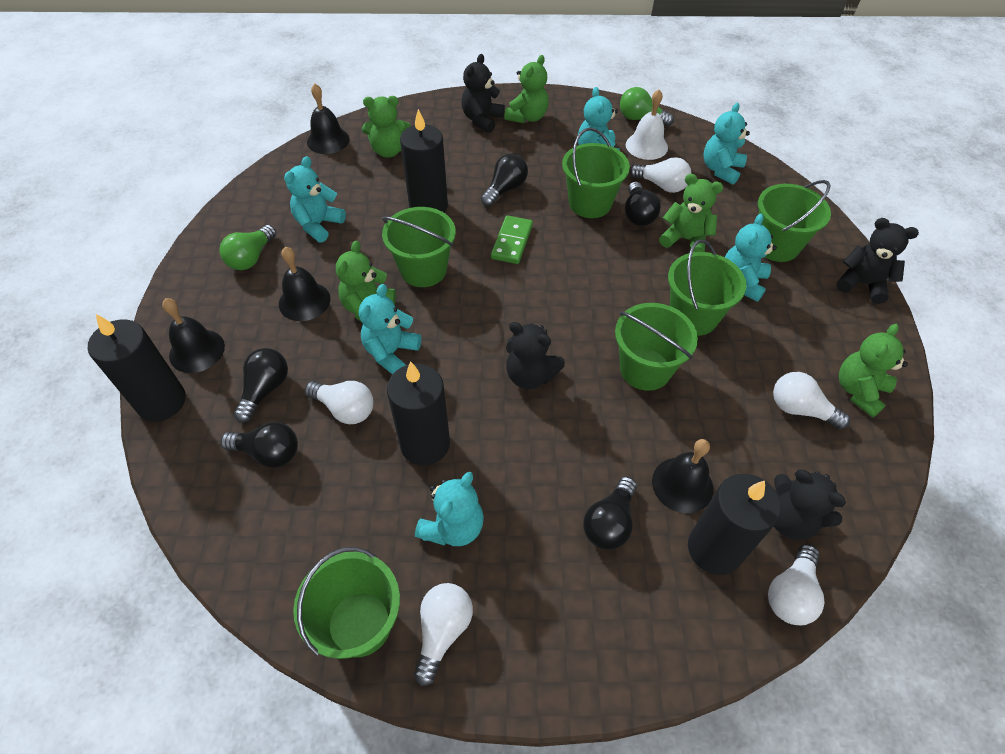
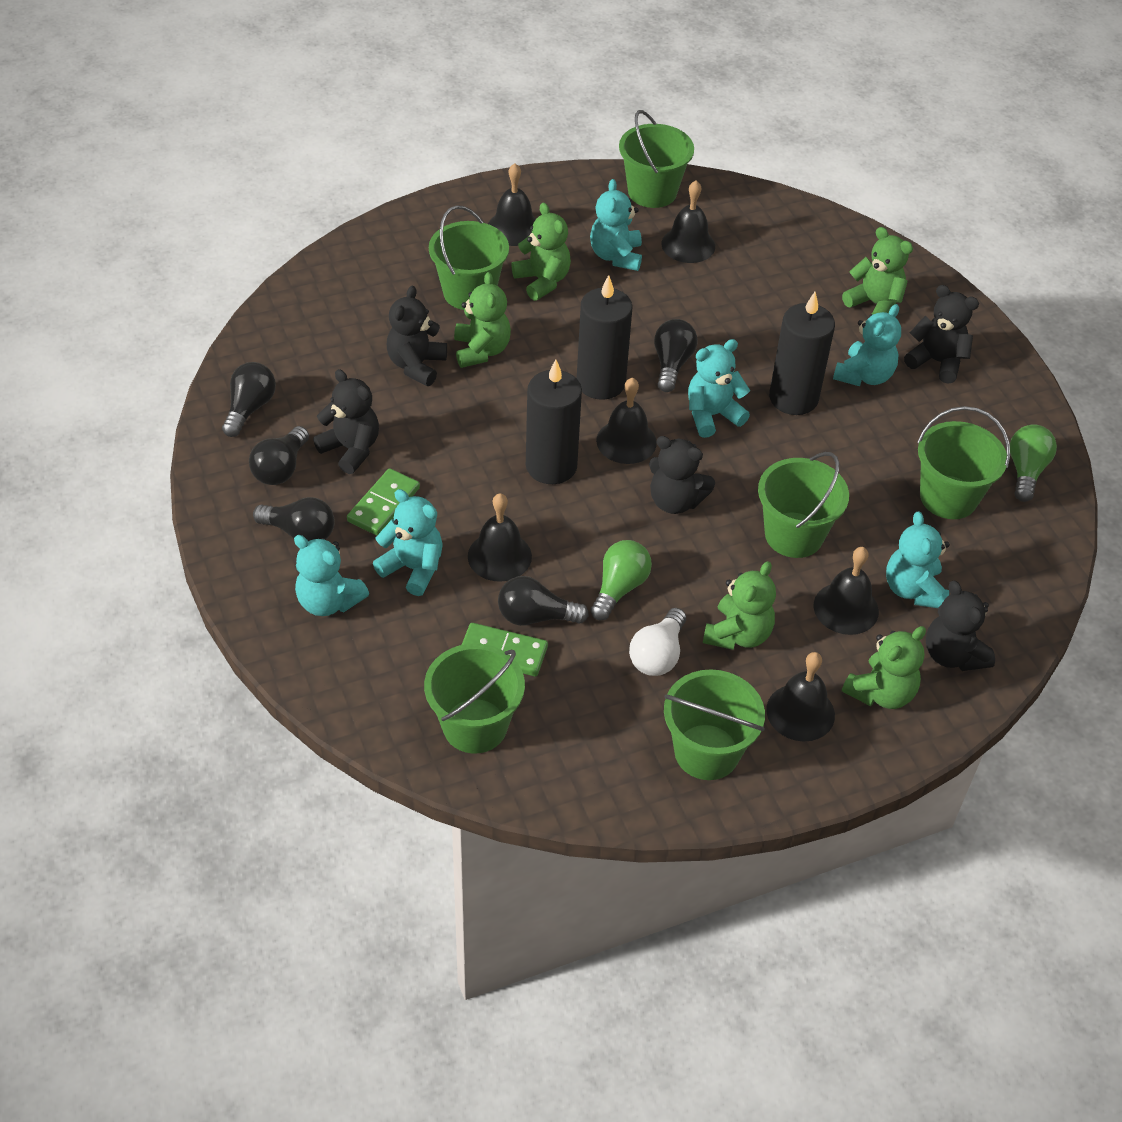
black bell: [162,298,225,373] [279,247,330,321] [307,83,350,154] [652,439,713,513] = 4 -> [468,493,532,582] [488,163,536,246] [596,377,657,464] [661,181,715,263] [766,652,835,741] [814,547,879,635] = 6
black candle: [88,314,186,421] [387,361,450,466] [400,109,448,213] [688,474,781,575] = 4 -> [526,360,582,484] [577,275,632,400] [769,292,835,415] = 3
black teddy bear: [461,54,505,133] [506,322,565,389] [774,469,846,540] [836,218,919,304] = 4 -> [313,369,379,474] [387,286,447,386] [649,436,715,514] [904,285,979,384] [926,581,995,671] = 5
green domino: [491,215,533,264] = 1 -> [347,468,420,535] [462,623,548,676] = 2
white bell: [626,89,668,160] = 1 -> none = 0
white light bulb: [305,381,373,424] [414,583,473,686] [630,157,692,193] [768,544,824,625] [773,372,850,429] = 5 -> [629,608,686,676] = 1

